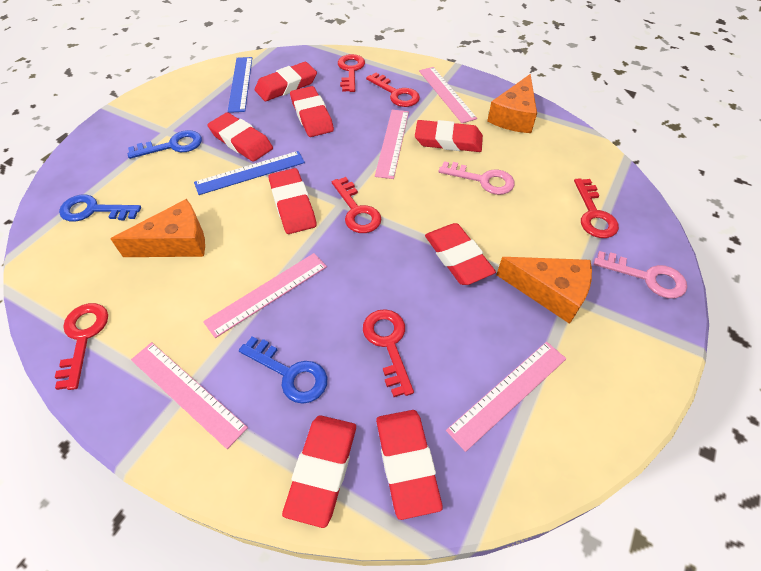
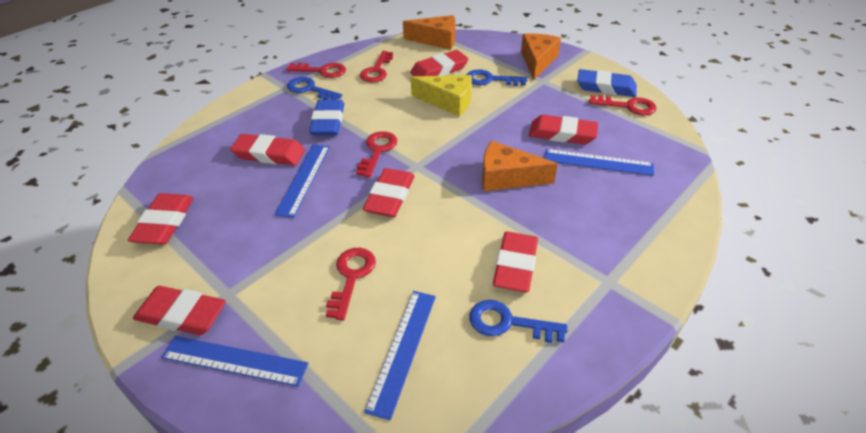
blue eraser: none = 0 -> [309,100,344,135] [577,69,637,97] = 2
blue ruler: [194,151,305,195] [228,57,252,113] = 2 -> [161,336,309,387] [274,145,330,218] [364,291,436,421] [544,149,654,176] = 4
pink key: [438,161,515,195] [594,251,687,299] = 2 -> none = 0
pink ruler: [131,342,248,449] [203,253,327,338] [375,110,409,179] [419,67,477,123] [446,342,566,452] = 5 -> none = 0
red eraser: [207,112,273,162] [255,62,317,101] [269,168,317,234] [282,416,356,528] [290,86,334,137] [376,410,443,520] [415,120,483,152] [425,223,496,285] = 8 -> [128,193,194,245] [133,286,226,335] [230,134,305,166] [363,168,415,217] [410,50,469,76] [493,231,538,292] [529,115,598,144] = 7
red key: [55,303,108,390] [332,177,381,233] [338,54,365,92] [363,309,414,397] [366,73,420,107] [574,178,619,238] = 6 -> [286,63,346,78] [326,248,376,321] [356,131,398,178] [360,51,393,82] [589,95,656,115] = 5
yellow cheese: none = 0 -> [411,75,472,116] = 1

